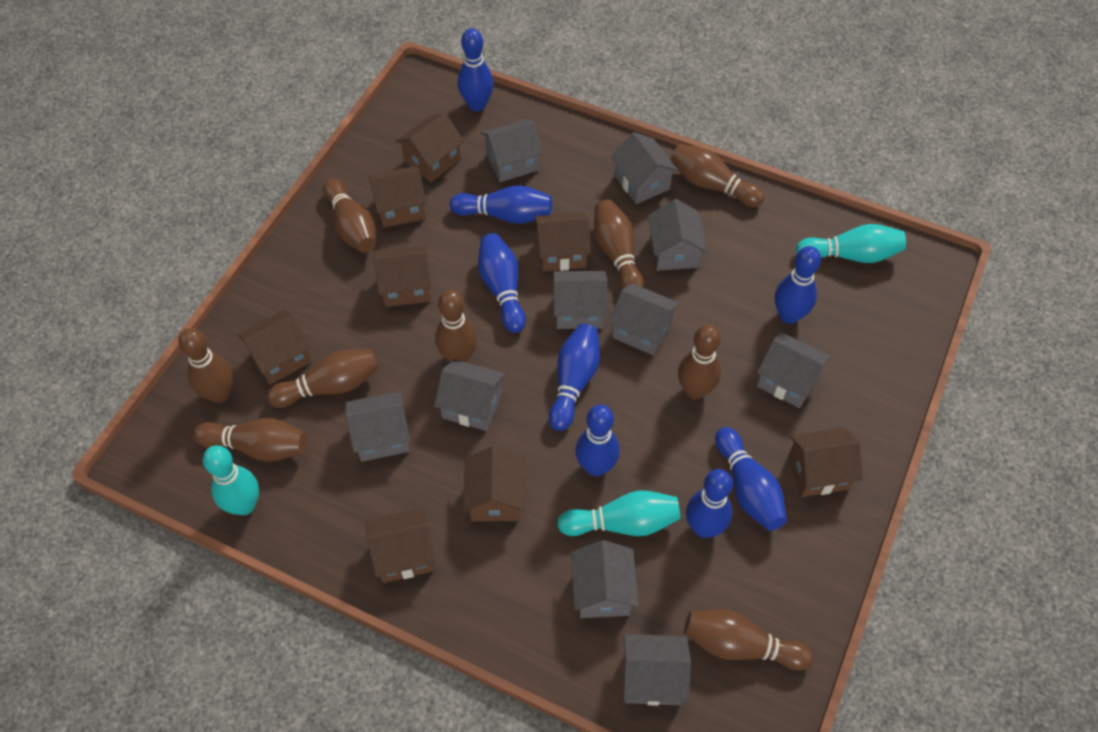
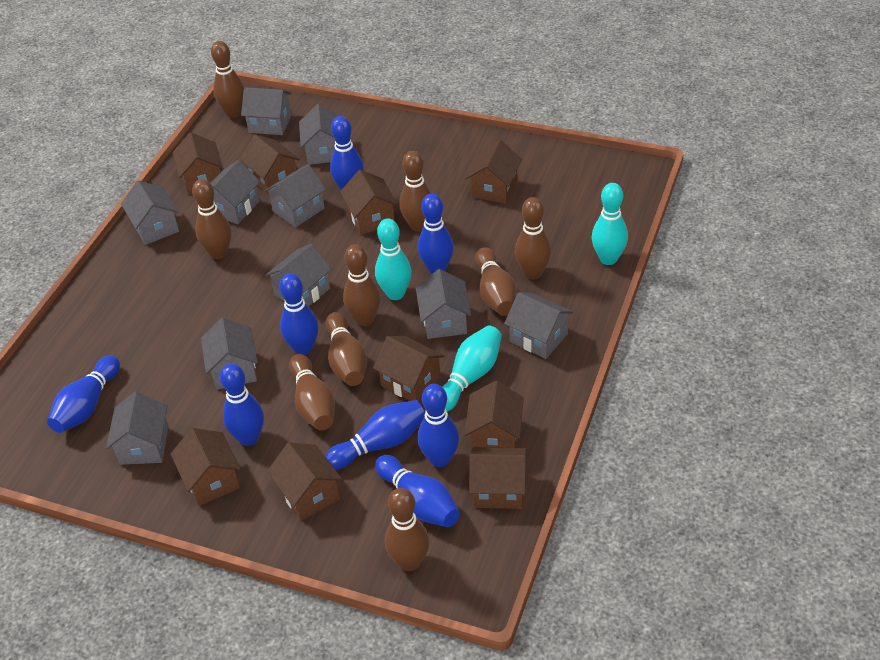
brown house: [237,310,312,385] [366,507,436,583] [369,166,427,228] [374,245,431,307] [396,113,464,182] [463,446,525,521] [535,212,591,272] [788,427,863,497] = 8 -> [171,428,241,506] [173,132,223,195] [240,134,300,195] [267,442,342,521] [340,170,398,235] [373,336,444,402] [464,381,524,450] [466,140,522,204] [469,447,526,509] = 9

